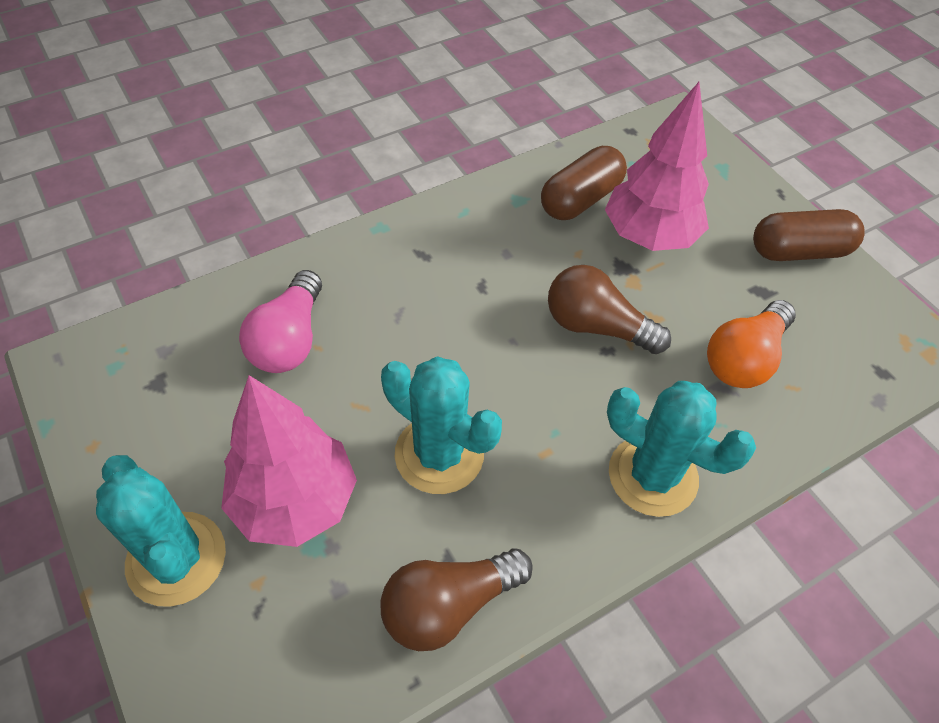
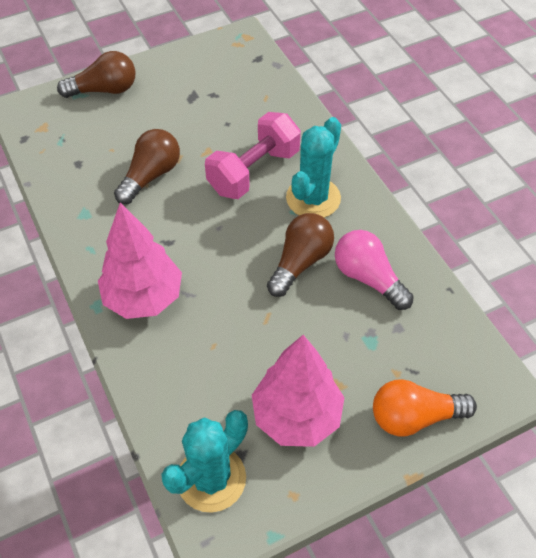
brown capsule: [541,146,627,220] [753,209,865,261] = 2 -> none = 0
brown light bulb: [381,548,533,651] [548,265,671,354] = 2 -> [57,51,135,98] [114,129,180,204] [267,213,334,297] = 3
pink dumbbell: none = 0 -> [205,112,301,199] = 1
turquoise cactus: [96,455,226,607] [381,356,502,494] [607,381,756,517] = 3 -> [161,410,248,513] [286,117,341,218] = 2

